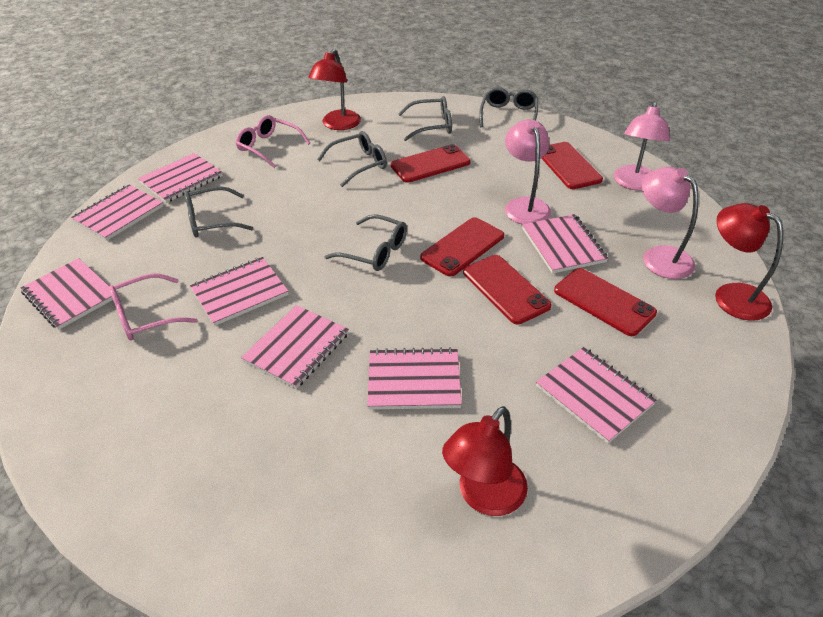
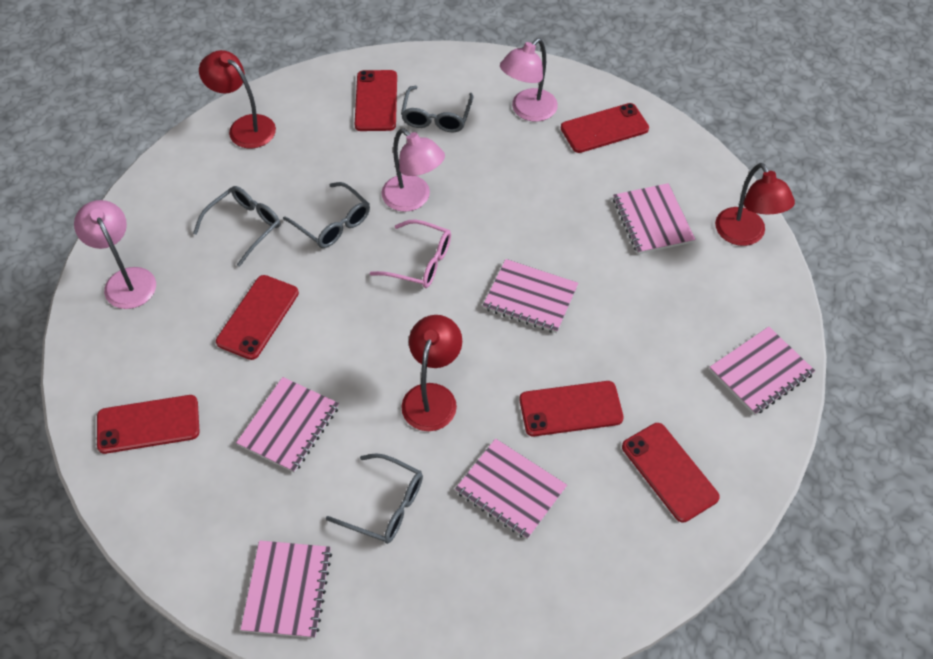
grey glasses: [185,186,253,238] [317,131,387,187] [324,214,407,271] [398,96,452,141] [480,87,538,127] = 5 -> [193,186,280,267] [283,182,370,248] [326,453,423,544] [401,86,473,132] = 4
pink glasses: [109,273,197,340] [236,115,310,168] = 2 -> [370,219,451,288] = 1
pink notebook: [20,258,113,330] [71,185,163,241] [138,153,223,203] [190,257,289,326] [241,305,349,389] [367,347,462,410] [522,214,608,274] [536,347,657,444] = 8 -> [236,377,339,473] [240,540,332,638] [455,438,567,540] [483,259,578,333] [613,183,695,254] [709,327,815,415] = 6
red phone: [391,144,471,183] [420,217,504,277] [463,255,551,324] [541,142,603,189] [554,268,657,336] = 5 -> [97,395,200,454] [216,275,299,360] [355,70,397,131] [520,381,624,436] [561,103,649,153] [622,423,720,523] = 6

